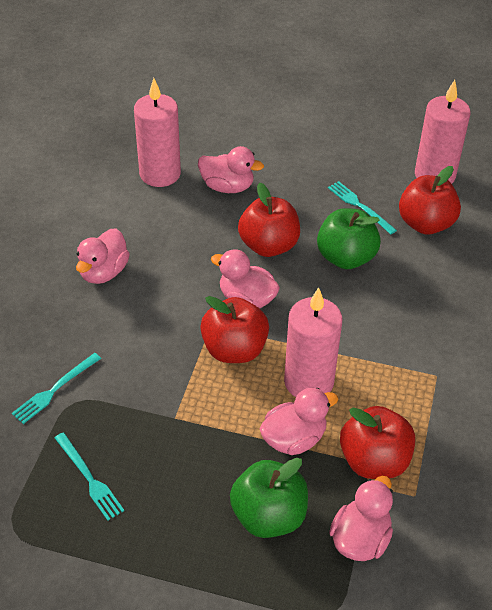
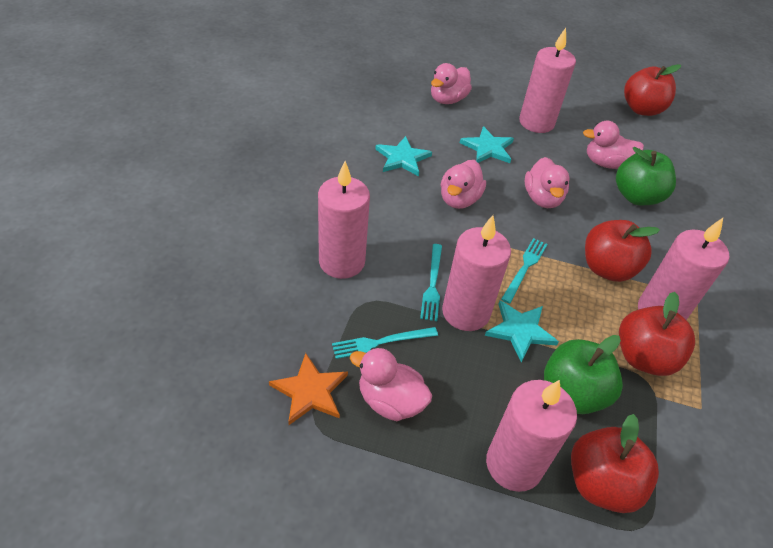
orange star: none = 0 -> [269,353,348,425] = 1
pink candle: [134,78,181,187] [284,287,342,397] [415,80,471,184] = 3 -> [318,161,370,279] [442,215,511,331] [486,380,577,492] [519,28,576,133] [638,218,729,320] = 5
turquoise star: none = 0 -> [375,136,432,176] [460,126,514,163] [485,300,559,362] = 3

